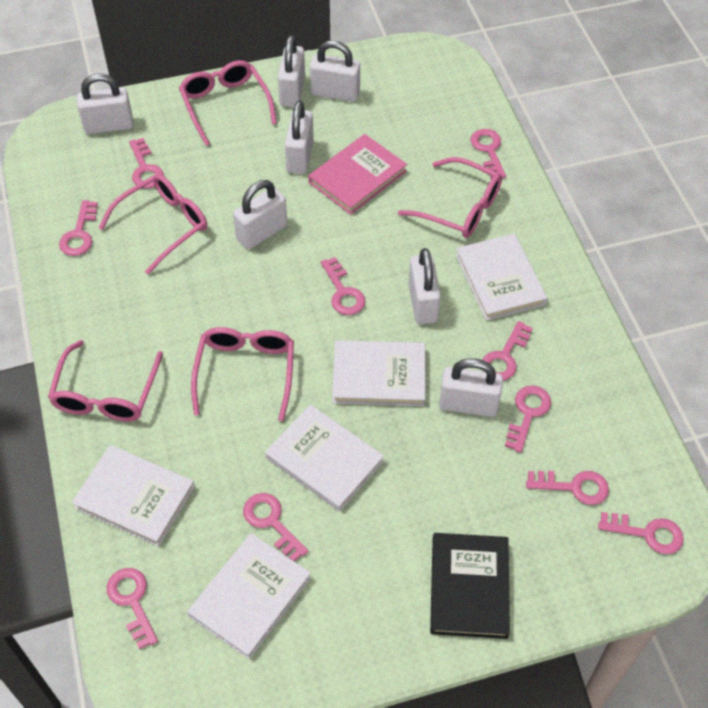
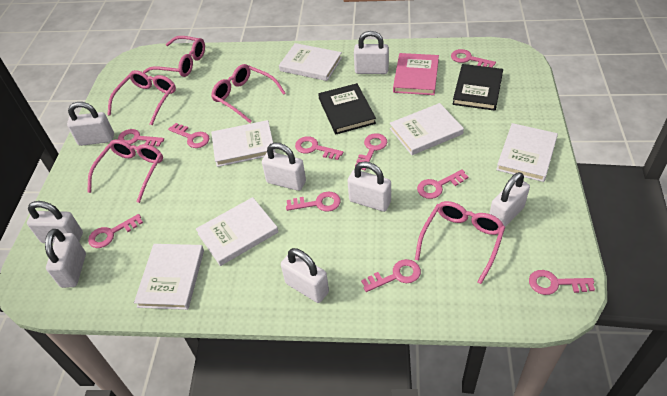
black book: [430,533,510,639] = 1 -> [318,83,376,134] [453,64,503,111] = 2
white book: [72,445,195,547] [187,533,311,659] [265,404,384,511] [332,340,425,406] [456,234,548,321] = 5 -> [134,244,204,310] [196,197,278,266] [211,120,275,167] [279,43,342,81] [390,103,464,155] [496,123,558,182] = 6
white padlock: [77,74,133,134] [233,180,287,249] [278,35,305,107] [285,101,314,174] [310,40,360,102] [408,248,441,324] [439,358,503,417] = 7 -> [27,201,83,244] [45,229,86,288] [67,102,114,146] [262,143,306,191] [281,248,329,303] [348,161,391,212] [354,31,389,74] [489,172,530,227] = 8

